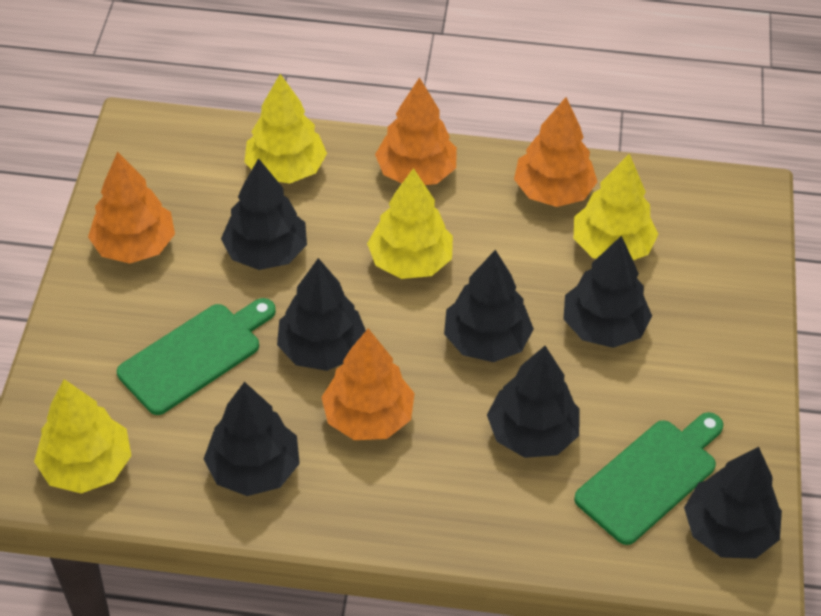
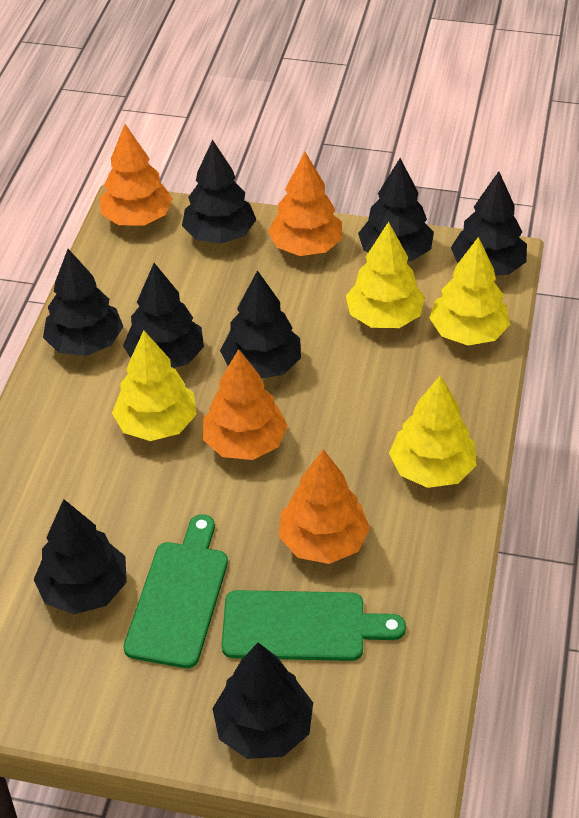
black tree: [204,382,300,496] [221,158,307,270] [277,258,366,371] [444,250,534,362] [487,346,580,458] [564,235,652,348] [684,447,782,559] = 7 -> [34,499,127,614] [43,249,123,356] [123,263,204,368] [182,140,256,244] [212,642,313,759] [220,270,301,379] [358,158,434,262] [451,171,527,276] = 8

